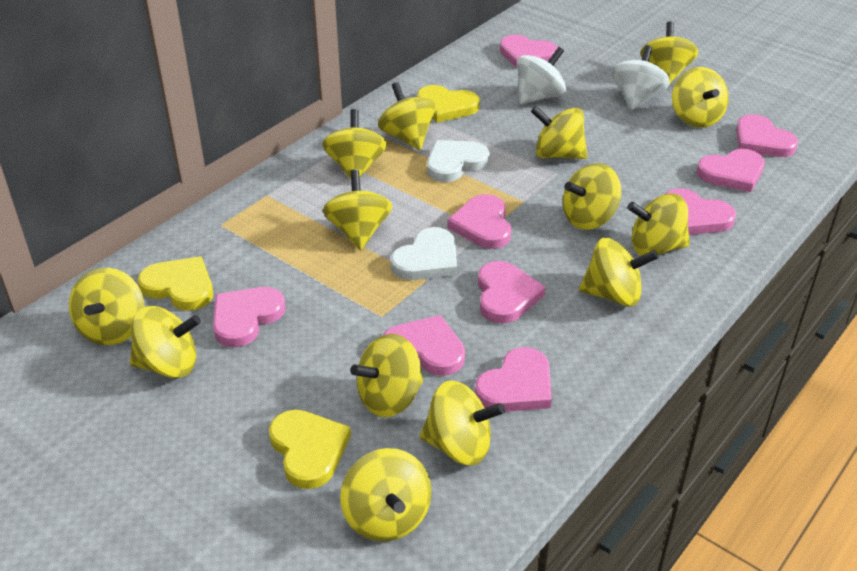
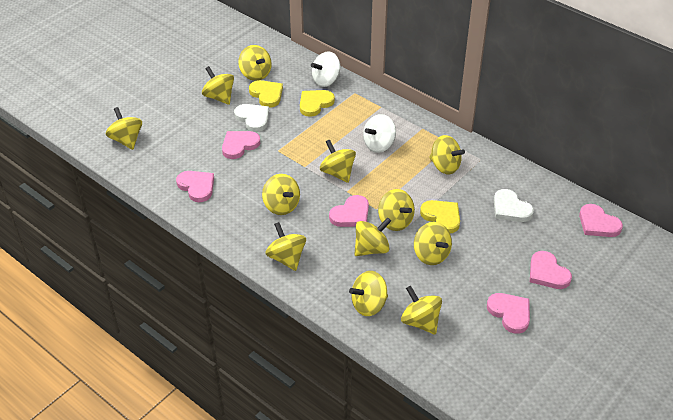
pink heart: [213,287,286,347] [383,315,465,376] [447,194,511,249] [475,347,552,412] [478,261,546,324] [500,35,558,68] [665,188,736,235] [697,149,765,192] [736,114,798,157] = 9 -> [176,171,214,202] [222,131,260,159] [329,195,369,227] [487,293,530,334] [530,251,572,289] [579,204,623,237] = 6
yellow spinning top: [69,268,144,345] [130,306,201,378] [322,109,387,179] [323,170,392,250] [340,448,432,541] [350,334,423,417] [378,82,436,150] [420,381,505,466] [531,106,588,159] [563,163,621,230] [579,238,658,307] [627,194,690,256] [640,21,698,85] [672,67,729,128] = 14 -> [106,107,142,150] [202,66,234,105] [238,45,272,81] [262,174,300,215] [265,222,306,271] [320,139,356,183] [349,271,388,316] [354,217,391,256] [378,189,415,231] [401,286,442,335] [414,222,452,265] [429,135,465,174] = 12

